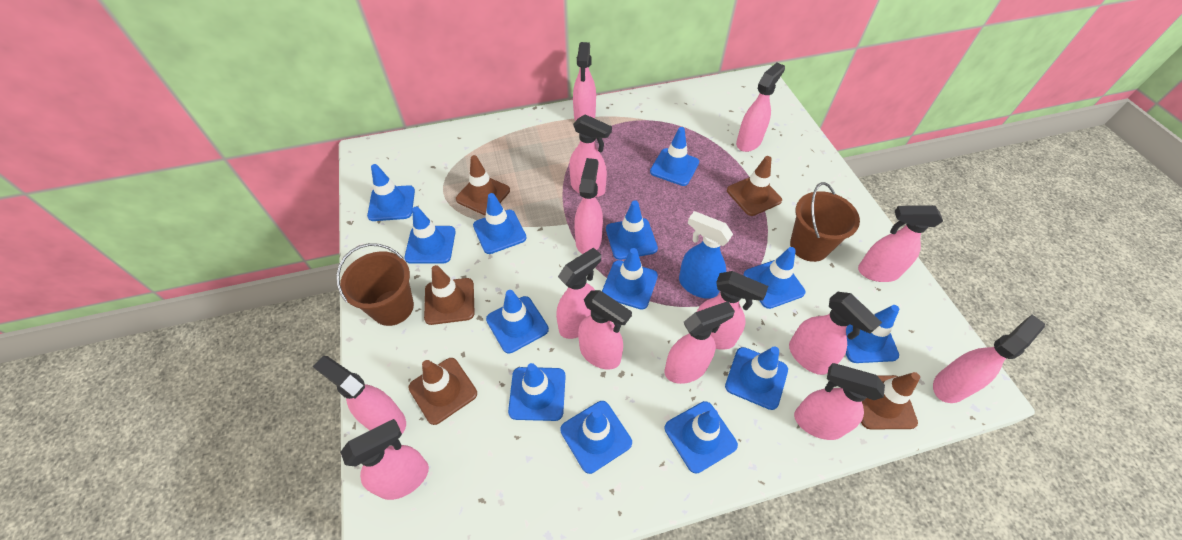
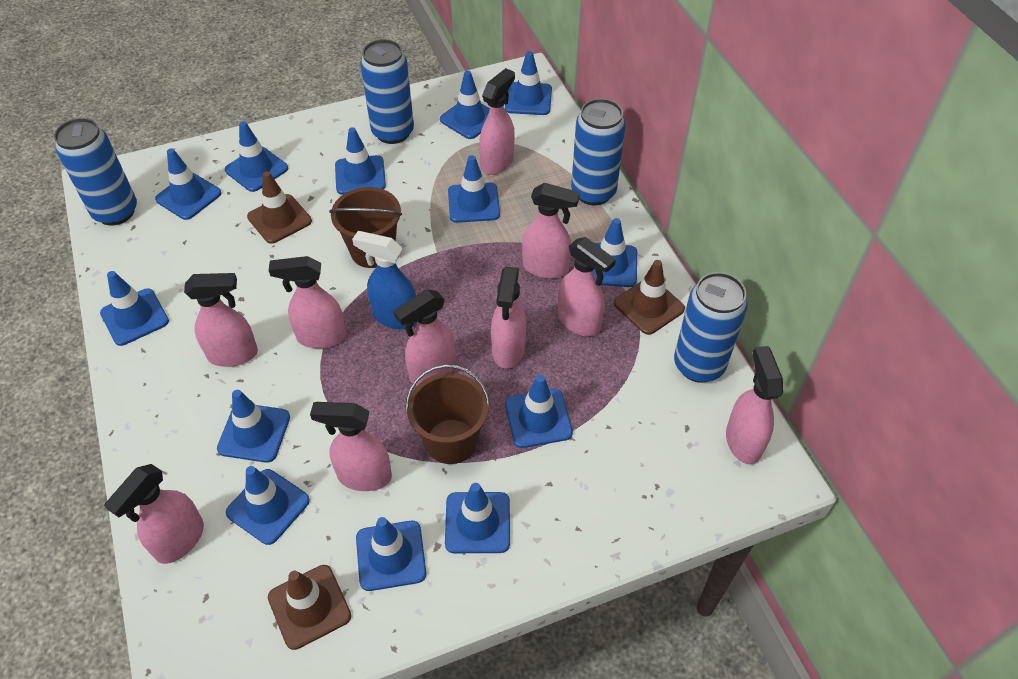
blue can: none = 0 -> [54,118,137,225] [360,39,414,144] [571,99,626,205] [674,272,748,383] = 4
brown traffic cone: [409,358,477,425] [424,265,475,325] [456,155,510,215] [727,156,782,216] [861,372,920,429] = 5 -> [247,171,312,244] [268,565,351,650] [614,260,685,335] = 3
pink spray bottle: [313,356,406,433] [340,419,429,500] [556,247,601,339] [569,114,612,197] [573,42,596,121] [574,158,603,254] [578,290,632,370] [665,301,735,384] [697,271,768,350] [736,63,785,152] [789,292,882,375] [794,363,885,440] [858,205,943,282] [933,315,1045,403] = 14 -> [104,464,204,564] [184,273,258,367] [269,256,346,348] [310,402,392,491] [394,289,456,385] [479,68,515,175] [491,266,526,369] [522,183,580,279] [558,237,616,336] [726,346,783,464] = 10

